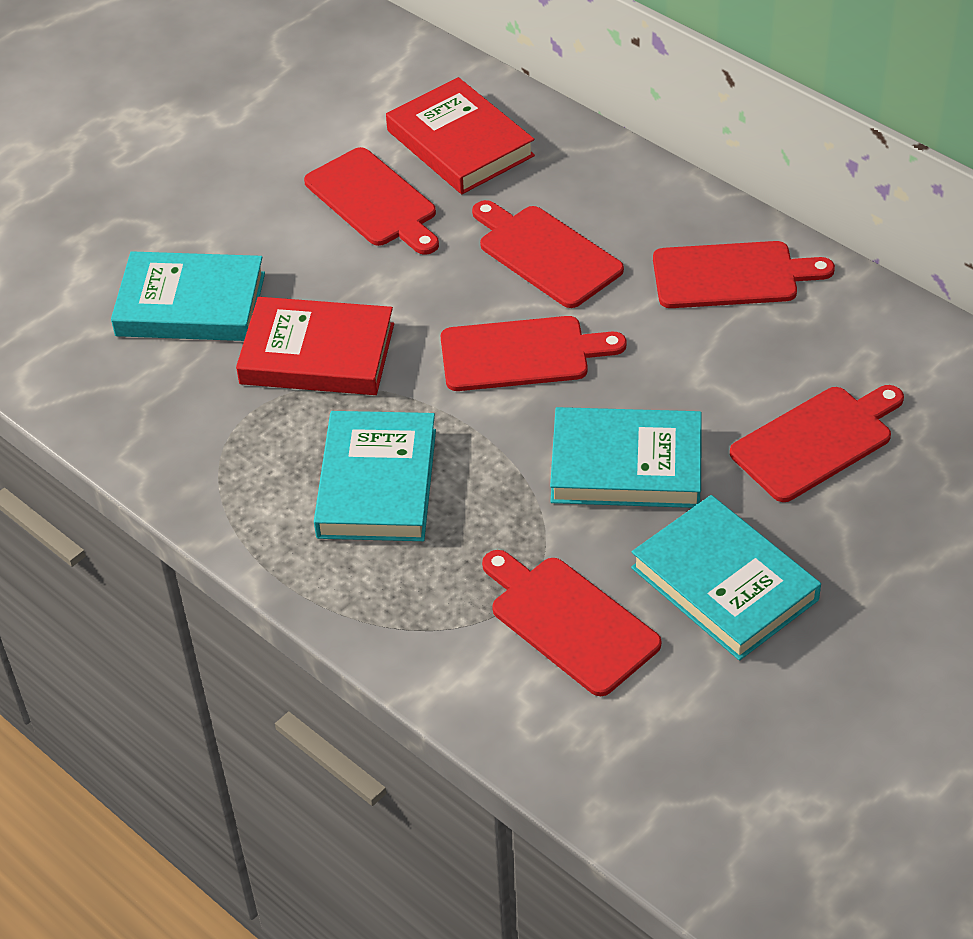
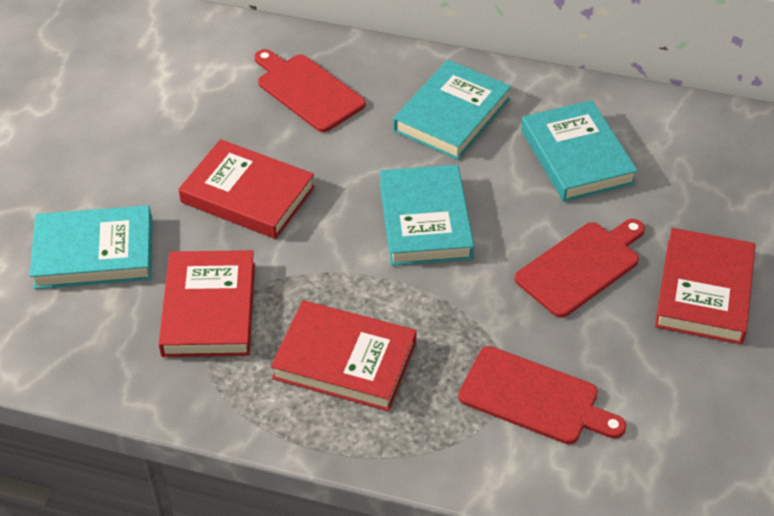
red book: [236,297,394,395] [386,77,535,194] = 2 -> [158,250,255,357] [179,139,315,239] [271,300,417,411] [655,228,755,344] = 4
red cutting board: [304,147,439,255] [441,316,627,391] [472,200,624,308] [482,550,661,696] [653,241,835,308] [730,385,904,502] = 6 -> [255,49,366,132] [458,346,626,444] [515,219,645,318] = 3

